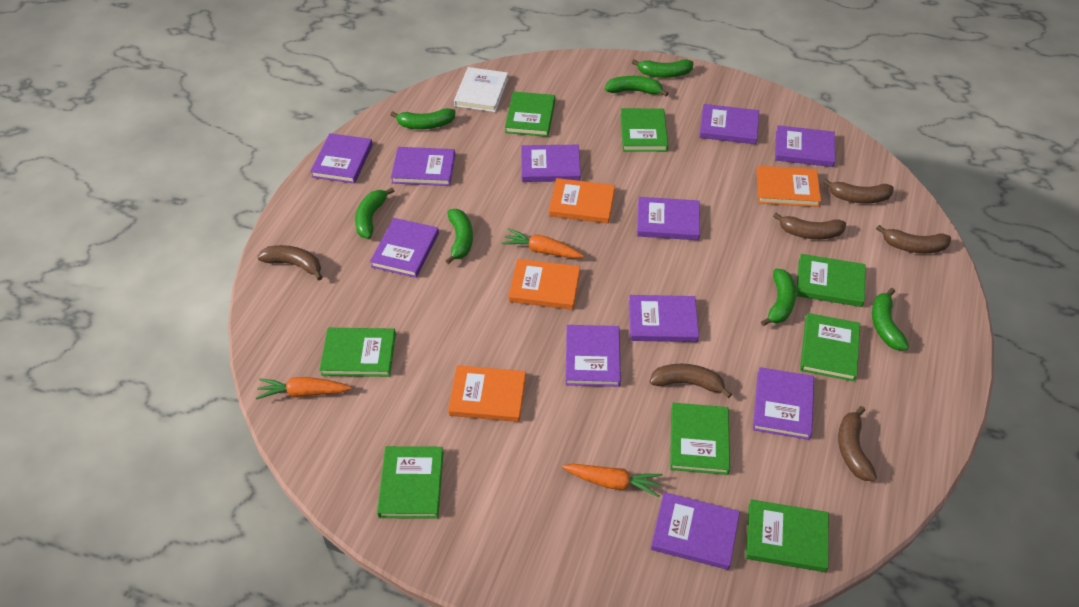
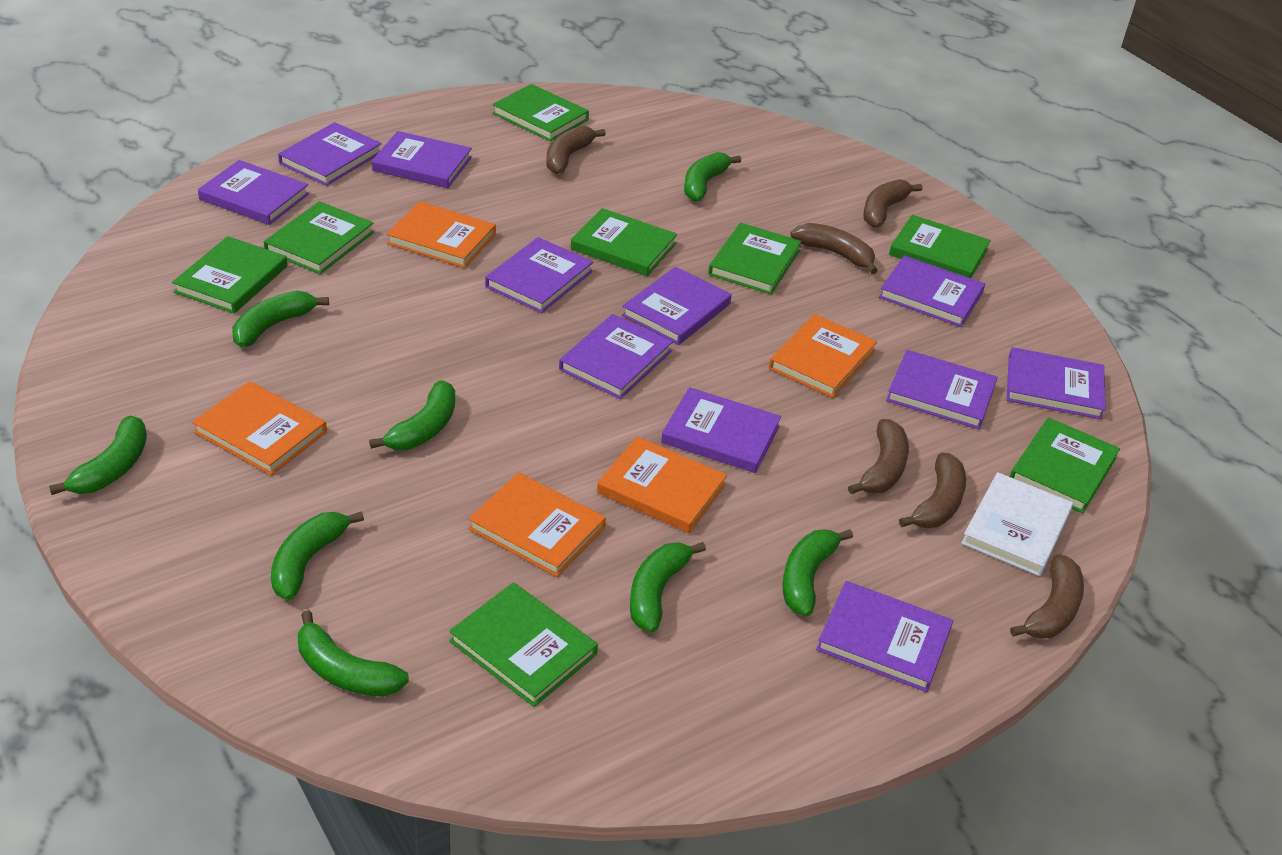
green banana: [355,187,394,239] [390,108,456,129] [446,209,473,264] [605,76,669,96] [632,59,694,78] [761,269,796,326] [872,288,909,350] = 7 -> [49,416,147,495] [232,291,329,347] [271,511,364,600] [298,610,409,697] [369,380,455,450] [630,542,706,632] [684,152,741,202] [782,529,853,616] = 8
orange book: [448,365,526,422] [509,259,580,310] [549,178,615,224] [757,166,821,207] = 4 -> [192,381,327,475] [387,201,496,268] [468,472,606,577] [597,437,727,533] [769,314,877,398] = 5
orange carrot: [256,377,352,399] [501,228,584,258] [562,464,663,498] = 3 -> none = 0

